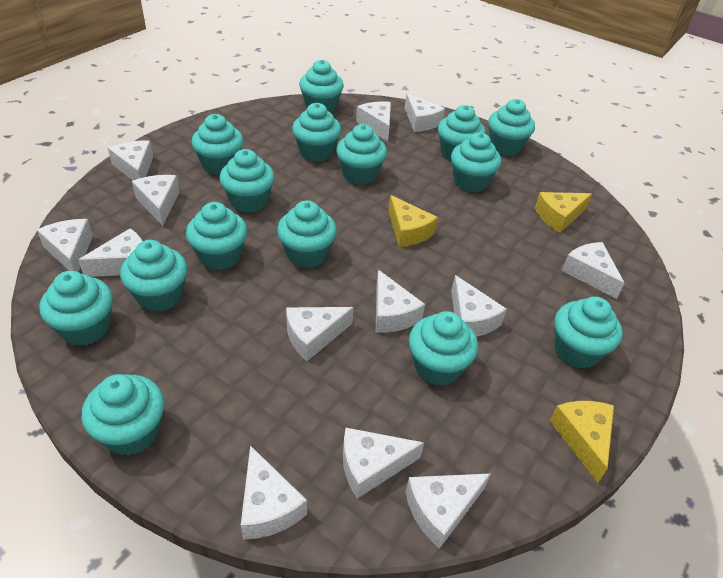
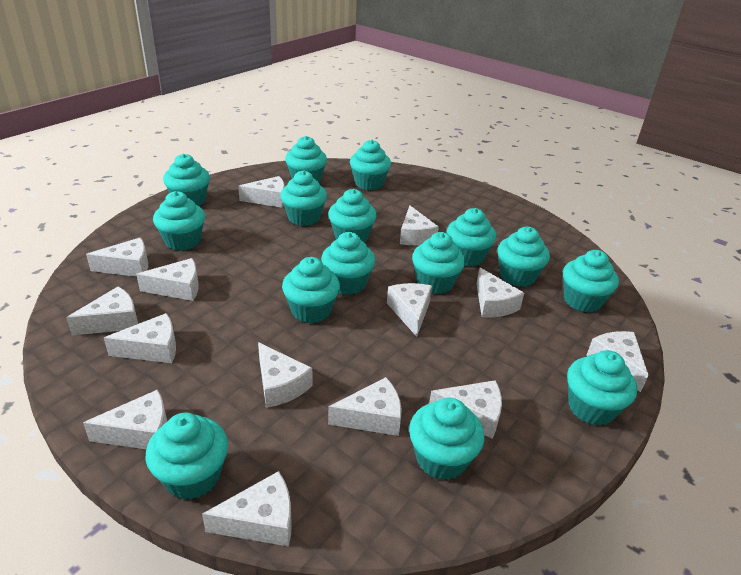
white cheese: [37,219,93,272] [78,228,142,277] [108,140,153,180] [132,175,180,226] [241,446,307,539] [286,307,354,361] [343,428,424,499] [356,101,391,141] [376,270,425,333] [405,93,445,132] [406,474,491,549] [451,275,507,337] [562,242,625,299] = 13 -> [66,286,138,335] [83,389,167,449] [86,238,148,277] [104,313,176,363] [136,258,199,301] [202,471,292,546] [238,176,285,208] [258,342,312,408] [328,377,402,436] [387,283,432,337] [400,206,439,245] [429,380,502,439] [476,267,524,318] [586,331,649,392] = 14
yellow cheese: [388,195,438,247] [535,192,592,233] [550,401,614,483] = 3 -> none = 0

